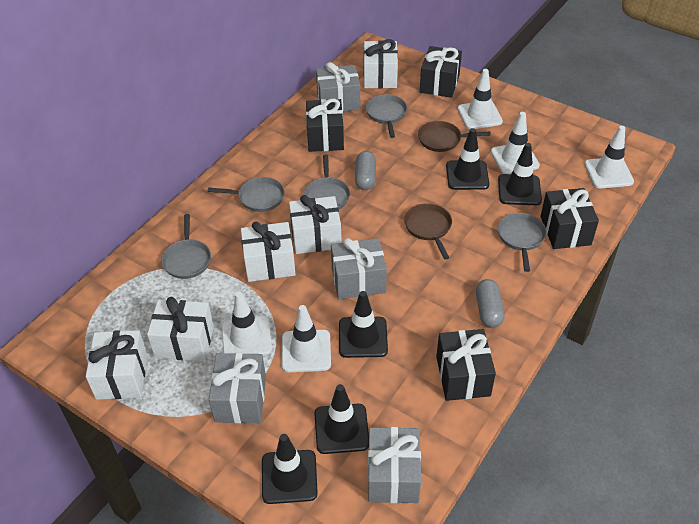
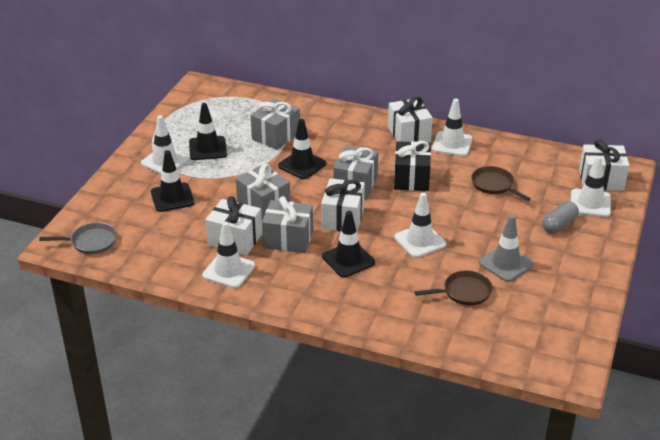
black gift: [306,99,344,152] [420,46,462,98] [436,329,496,401] [541,188,599,249] = 4 -> [394,141,431,191] = 1
black traffic cone: [262,434,318,504] [314,384,369,454] [339,291,388,358] [446,128,489,190] [498,143,542,205] = 5 -> [151,150,194,212] [189,103,227,160] [278,119,326,179] [322,211,375,277] = 4
grey capsule: [355,151,376,190] [476,279,504,328] = 2 -> [542,201,579,233] = 1
grey pan: [161,214,211,279] [208,177,285,212] [304,155,350,209] [366,94,407,138] [498,213,547,272] = 5 -> [39,222,117,254] = 1
grey traffic cone: none = 0 -> [479,215,534,282] = 1
white gift: [86,330,147,400] [147,297,214,361] [241,221,296,282] [289,195,342,254] [364,39,398,88] = 5 -> [206,196,262,256] [321,178,365,232] [388,97,433,143] [579,139,629,191] = 4

